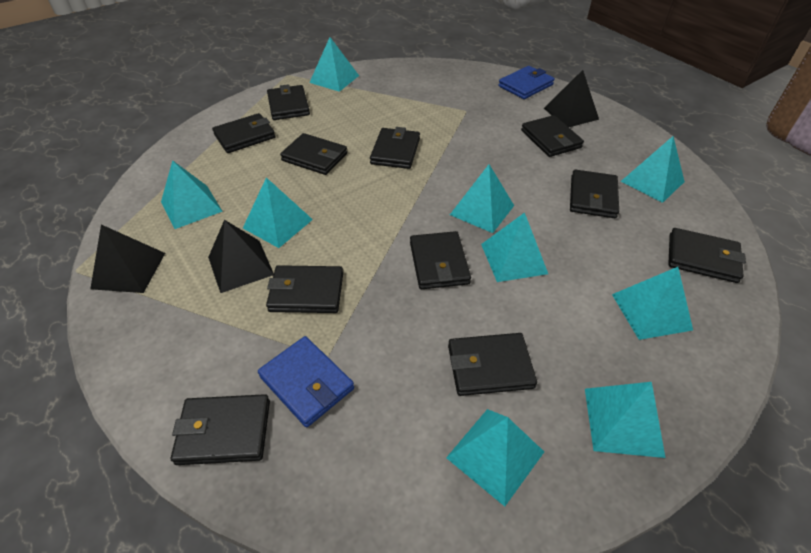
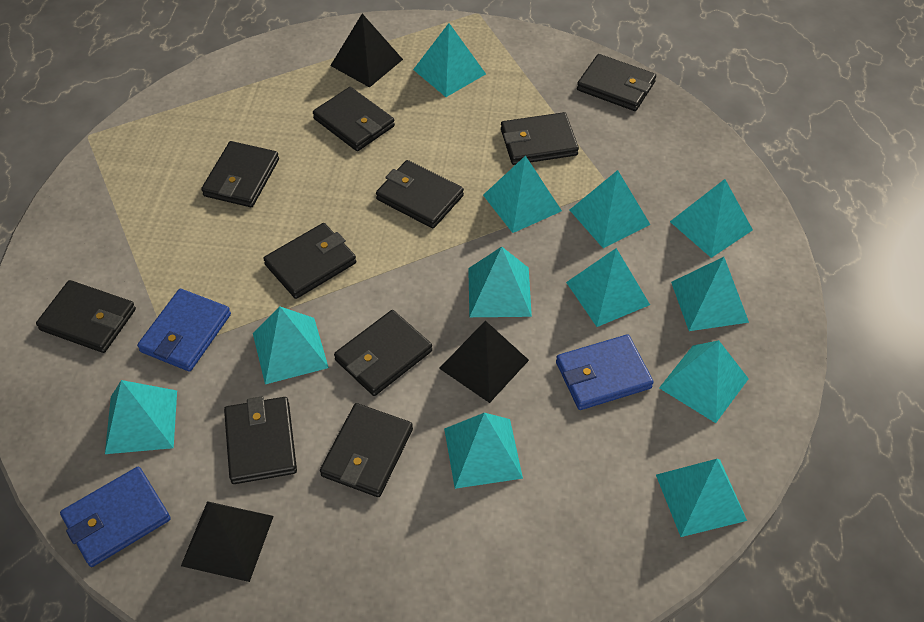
black wallet: [171,394,270,465] [212,113,275,153] [266,265,343,313] [267,84,310,120] [280,133,347,175] [370,127,420,169] [410,231,471,289] [448,333,537,396] [521,115,584,157] [570,169,619,218] [668,228,746,283] = 11 -> [36,280,136,353] [201,141,279,207] [224,396,297,484] [263,223,356,299] [313,87,395,151] [320,403,413,497] [334,310,432,396] [376,160,464,228] [501,112,579,165] [577,54,656,111] = 10
blue wallet: [258,336,354,427] [499,66,555,99] = 2 -> [60,467,171,567] [137,289,231,372] [556,334,654,410] = 3
turquoise pyramid: [161,160,223,229] [243,177,313,248] [309,37,359,92] [446,409,544,506] [450,164,514,233] [481,212,548,282] [585,382,666,458] [612,267,693,340] [620,136,685,203] = 9 -> [105,380,177,454] [253,307,329,384] [413,23,486,97] [444,413,523,489] [468,247,532,317] [483,155,562,233] [566,248,650,327] [570,170,651,248] [656,459,747,537] [659,340,749,423] [670,179,753,258] [671,257,749,331] = 12

